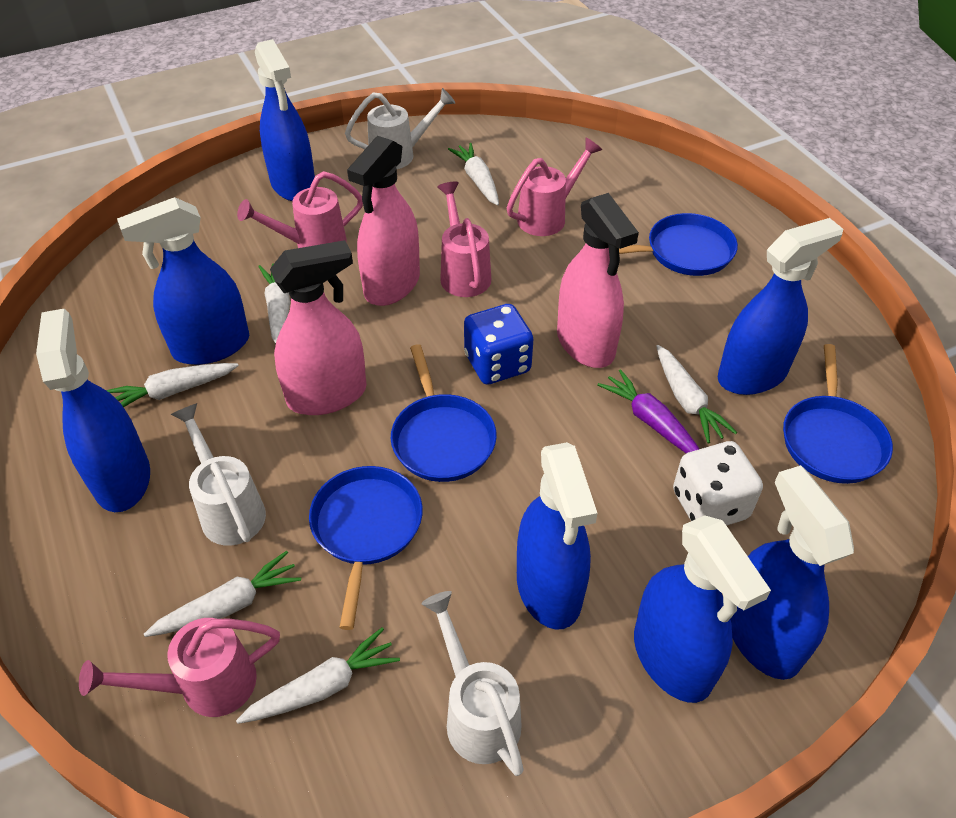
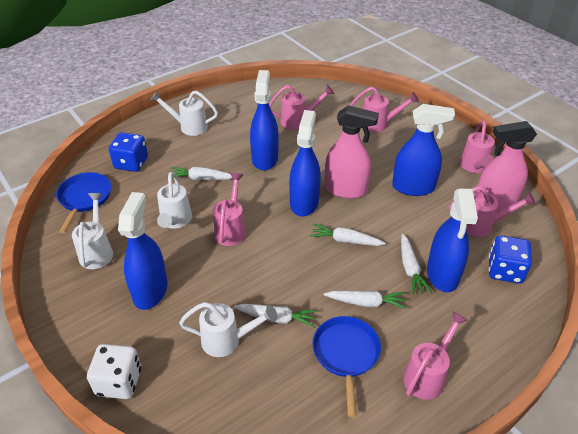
blue dice: [464,304,533,385] = 1 -> [109,132,148,172] [489,235,532,284] = 2
blue pan: [309,466,423,630] [391,344,497,482] [619,213,738,276] [783,344,893,484] = 4 -> [56,172,111,233] [312,316,381,417] = 2
blue spray bottle: [36,309,150,512] [117,197,249,365] [255,39,315,201] [517,442,598,630] [634,515,771,703] [718,218,843,395] [730,465,854,680] = 7 -> [118,192,168,310] [250,70,279,171] [289,110,321,216] [392,104,455,196] [427,189,478,292] = 5
pink spray bottle: [270,240,367,415] [347,136,420,306] [557,193,639,368] = 3 -> [325,105,379,198] [476,121,537,213] = 2
pink watering can: [79,618,280,717] [237,171,363,248] [437,182,491,297] [507,138,602,236] = 4 -> [213,173,246,246] [269,85,334,130] [350,87,419,132] [403,312,468,400] [449,186,536,237] [460,121,495,173] = 6
purple carrot: [597,369,699,453] = 1 -> none = 0
white carrot: [106,363,239,407] [144,551,301,637] [236,627,400,724] [258,263,290,344] [448,143,499,206] [656,345,737,443] = 6 -> [169,167,232,180] [234,304,318,328] [310,224,386,246] [324,291,407,309] [401,234,432,295] = 5
white watering can: [171,403,266,546] [345,88,455,169] [421,591,524,776] = 3 -> [72,193,113,269] [150,91,218,136] [157,172,192,229] [179,302,278,357] = 4

